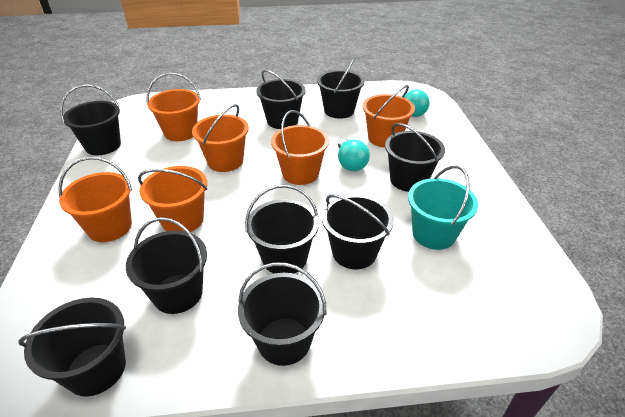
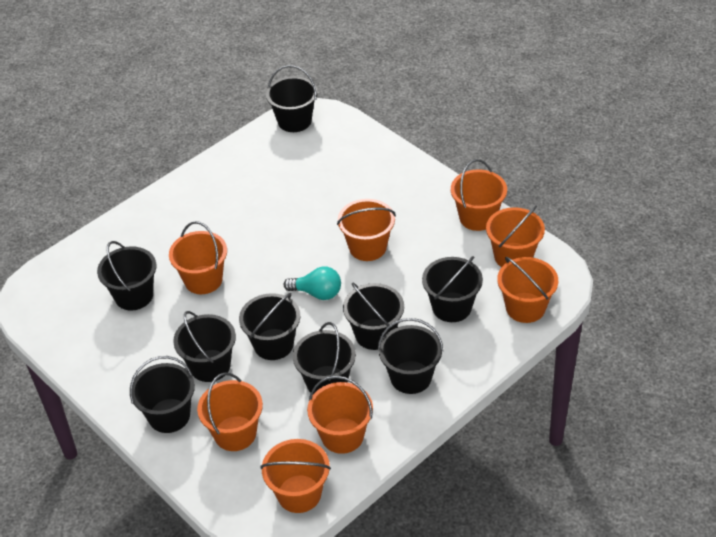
orange bucket: [58,157,132,242] [138,166,207,232] [146,73,201,141] [192,104,249,172] [271,110,329,185] [362,85,415,148] = 6 -> [169,221,227,294] [197,372,263,451] [260,439,331,513] [307,376,373,454] [337,199,396,261] [451,159,507,231] [486,206,545,267] [497,257,558,323] = 8
turquoise bucket: [408,166,478,250] = 1 -> none = 0
turquoise light bulb: [338,139,370,171] [404,89,430,117] = 2 -> [284,267,341,300] = 1

